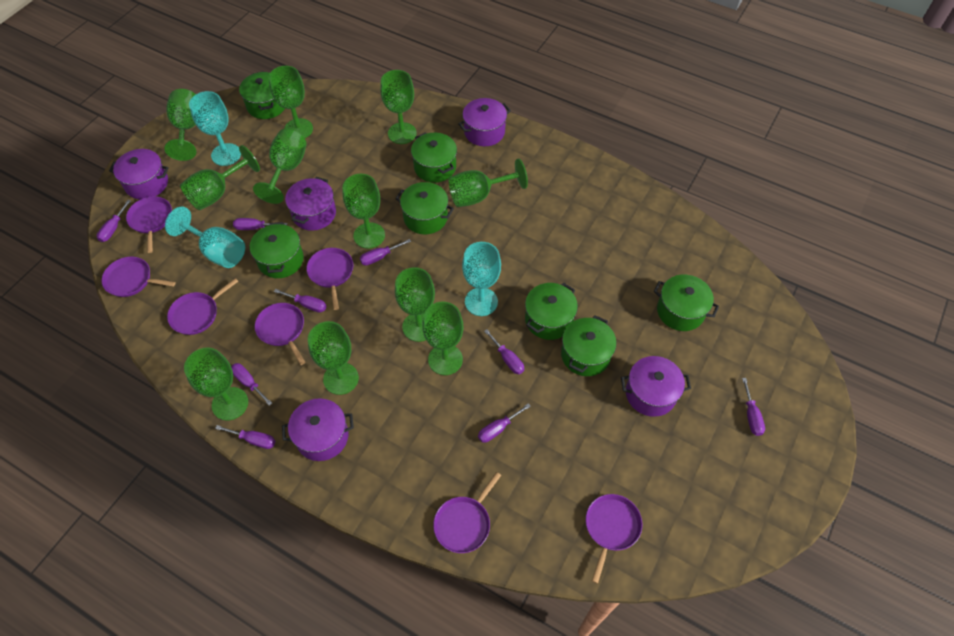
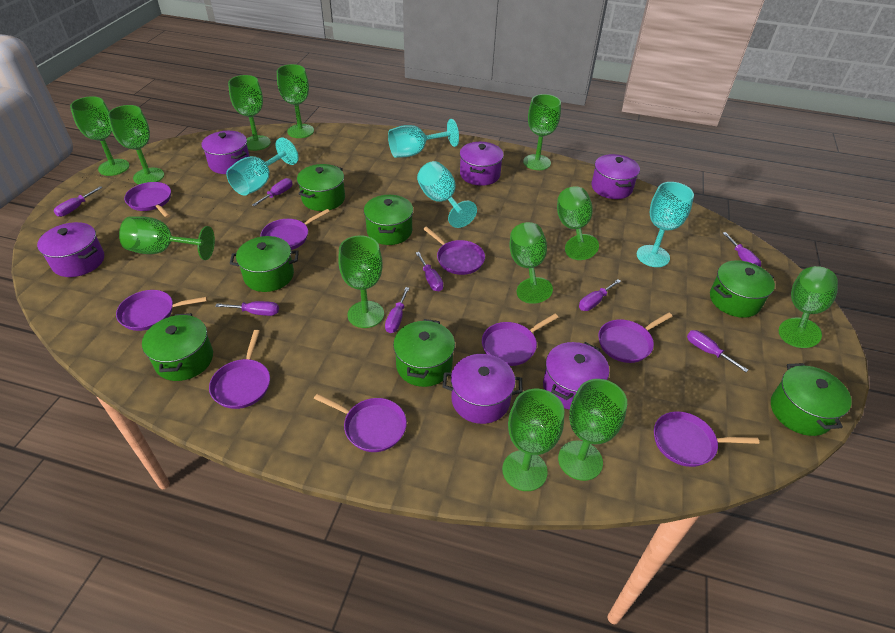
green goblet: [164,89,197,161] [180,145,260,210] [184,348,248,421] [253,129,306,204] [269,66,313,138] [308,321,359,395] [342,174,385,249] [380,70,417,144] [395,267,435,342] [422,302,463,375] [449,158,528,207] = 11 -> [70,96,129,176] [108,105,164,184] [119,216,215,260] [228,75,271,151] [277,64,314,138] [338,235,384,328] [502,389,564,491] [509,222,553,304] [523,94,561,170] [557,186,599,260] [558,379,627,481] [779,266,838,348] = 12
purple pan: [102,257,176,297] [126,196,172,253] [167,278,239,335] [255,303,306,365] [306,248,354,310] [433,472,501,553] [585,494,642,584] = 7 -> [116,290,207,331] [124,182,171,218] [209,330,270,409] [260,209,330,250] [314,394,407,452] [423,227,485,275] [482,314,558,366] [598,313,672,363] [654,411,759,467] = 9
purple pot: [109,149,169,199] [282,398,354,461] [285,177,336,231] [458,98,511,146] [621,356,691,417] = 5 -> [37,222,104,277] [201,131,250,174] [443,354,523,424] [460,142,504,186] [543,342,609,410] [592,154,640,199] = 6
purple screwdriver: [97,200,131,242] [215,425,275,449] [231,363,272,406] [233,218,287,230] [274,289,326,313] [360,239,411,266] [478,403,531,443] [484,329,524,374] [742,378,765,436] = 9 -> [54,186,103,217] [215,301,279,316] [252,178,293,206] [385,287,409,333] [416,252,443,292] [579,279,621,311] [687,330,748,372] [723,232,761,266] = 8
turquoise goblet: [165,206,245,268] [189,91,241,166] [462,242,501,316] = 3 -> [226,138,298,196] [388,119,459,158] [417,161,477,228] [637,182,694,267] = 4

